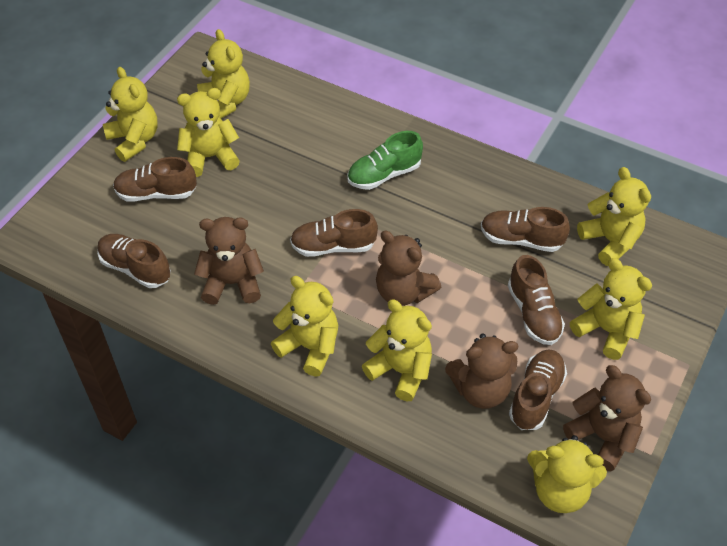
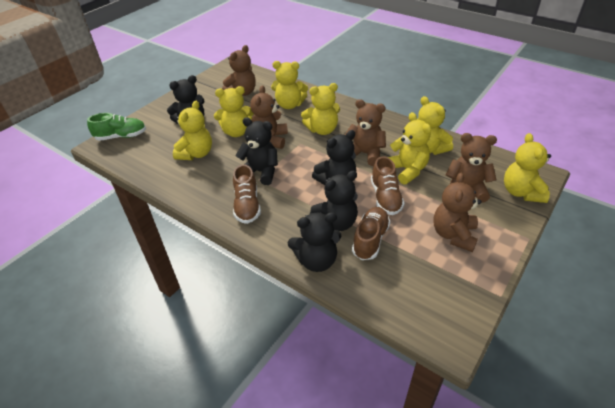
black teddy bear: none = 0 -> [167,75,205,125] [235,117,278,185] [288,212,341,272] [310,171,358,231] [312,130,356,185] = 5
brown shoe: [97,234,171,288] [113,157,197,202] [290,209,378,257] [481,207,570,252] [508,255,565,345] [509,349,567,430] = 6 -> [233,164,261,224] [352,207,390,260] [371,156,405,215] = 3
brown teddy bear: [194,217,264,305] [376,231,441,306] [445,334,518,409] [563,365,651,471] = 4 -> [222,45,256,96] [250,85,288,149] [345,99,386,166] [433,173,481,252] [446,133,497,203] = 5
yellow teddy bear: [103,67,158,162] [177,88,240,177] [197,29,250,119] [271,276,338,377] [362,299,432,401] [527,435,607,513] [570,258,652,360] [577,167,651,266] = 8 -> [173,101,212,160] [214,86,254,137] [271,61,308,109] [301,83,340,135] [388,112,431,184] [417,96,453,155] [504,133,551,203] = 7

